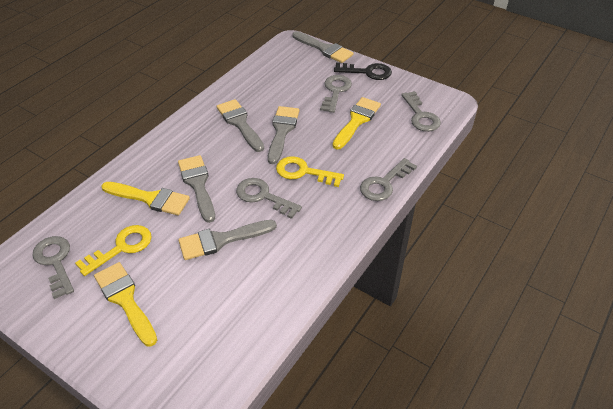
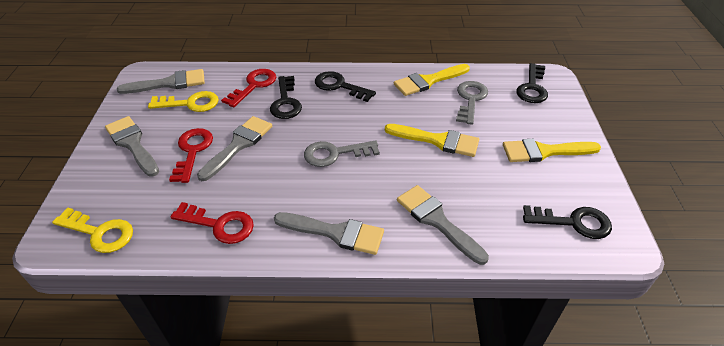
black key: [334,62,392,80] = 1 -> [270,76,302,119] [315,71,376,102] [516,63,548,103] [523,205,612,239] = 4
grey key: [33,236,74,299] [236,178,302,219] [320,75,352,113] [360,158,417,201] [401,91,441,132] = 5 -> [304,140,380,167] [456,81,488,125] = 2
red key: none = 0 -> [169,128,213,183] [171,202,254,244] [221,69,276,107] = 3

